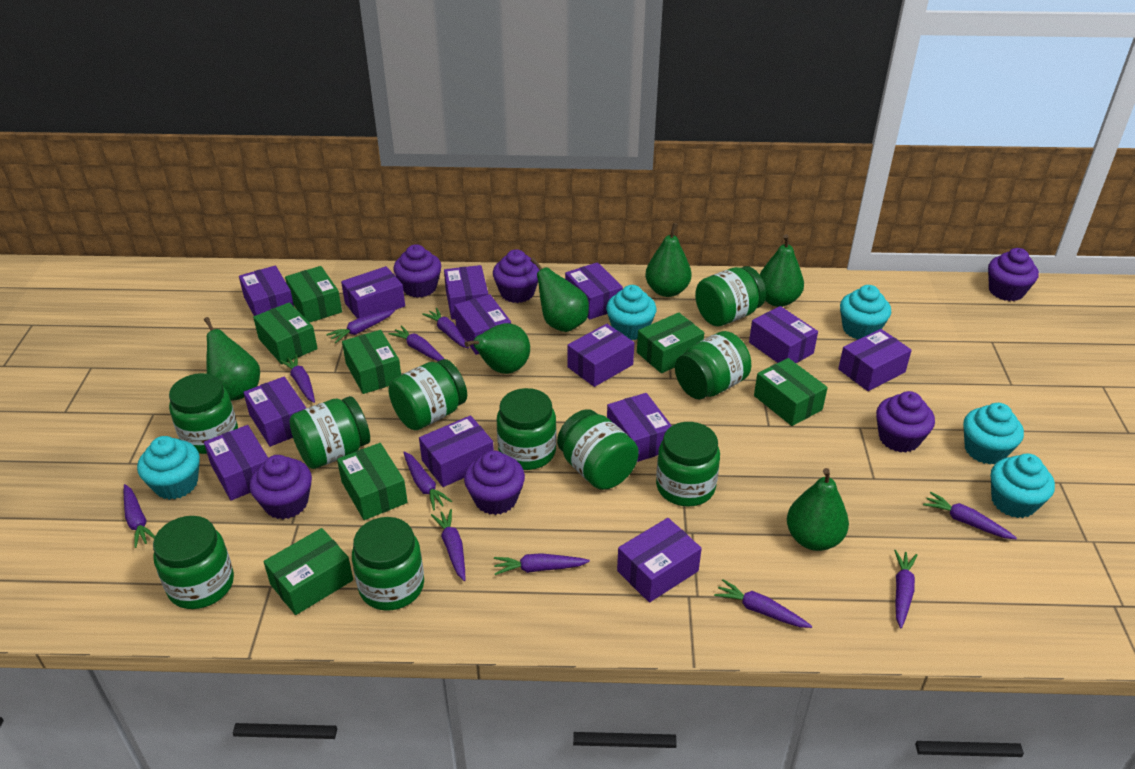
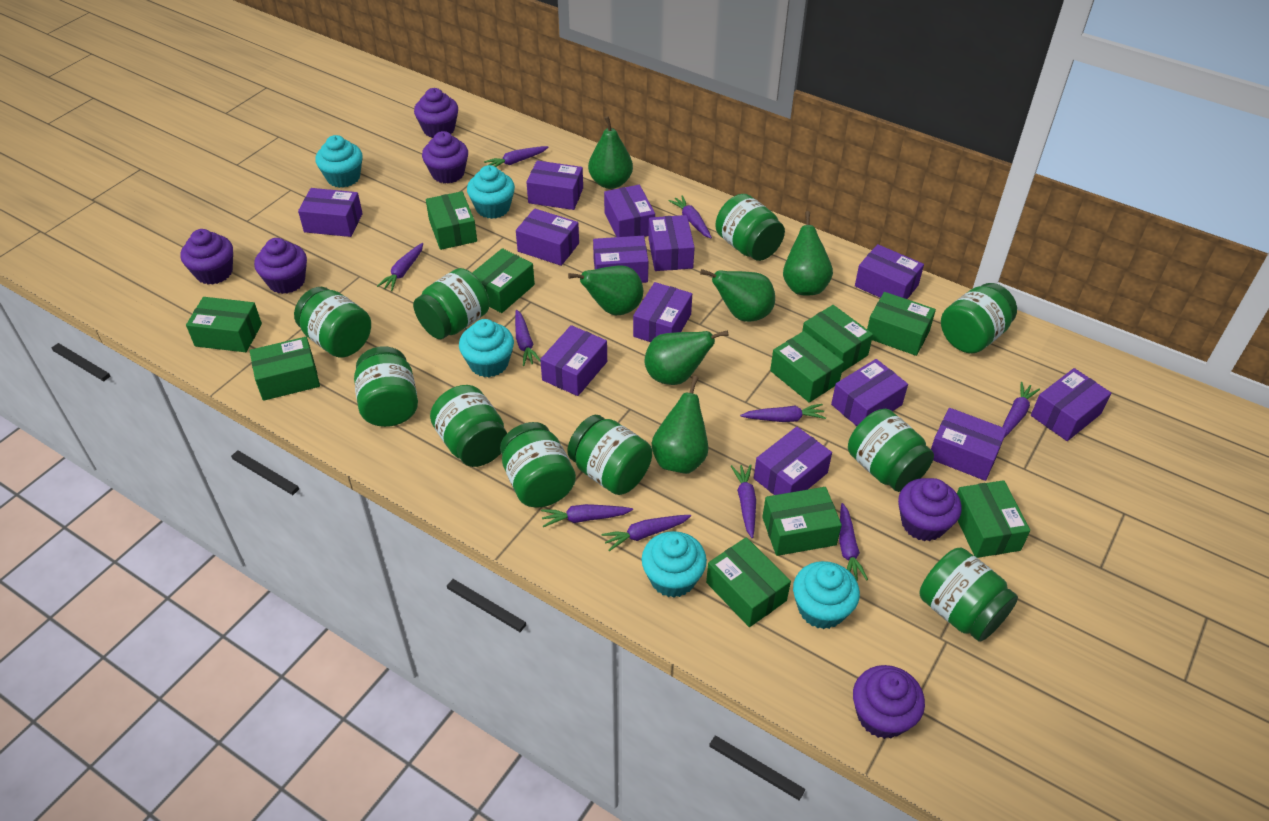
green box: [253,302,318,364] [263,528,353,615] [285,266,342,323] [337,443,408,520] [342,330,401,394] [637,313,704,373] [754,358,828,426] = 7 -> [186,297,262,352] [250,337,320,401] [426,191,477,250] [472,248,535,313] [706,537,791,627] [762,487,842,556] [770,331,844,403] [802,305,873,372] [867,292,936,356] [957,480,1030,558] = 10
purple carrot: [124,484,155,548] [279,354,315,403] [326,309,395,343] [388,325,444,361] [403,451,452,510] [422,308,469,349] [431,509,465,581] [494,553,590,575] [714,579,812,628] [894,550,917,628] [923,492,1017,539] = 11 -> [377,243,423,291] [484,146,549,167] [515,310,541,366] [541,504,633,527] [601,515,691,551] [668,196,712,238] [731,464,756,538] [740,404,826,422] [839,503,868,581] [1003,382,1040,438] = 10

